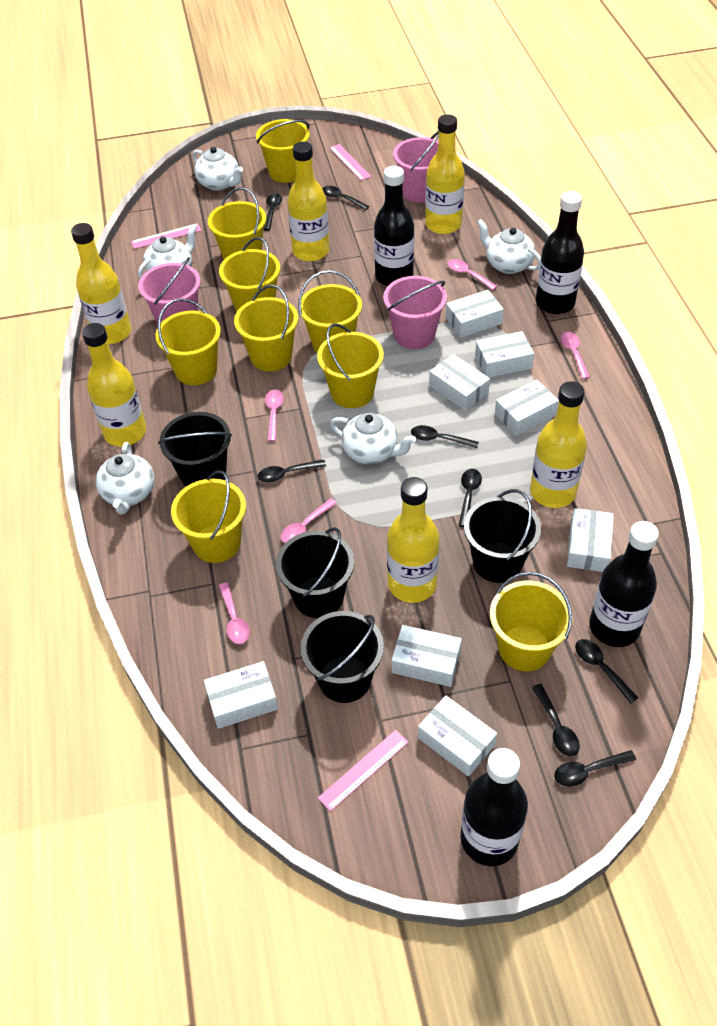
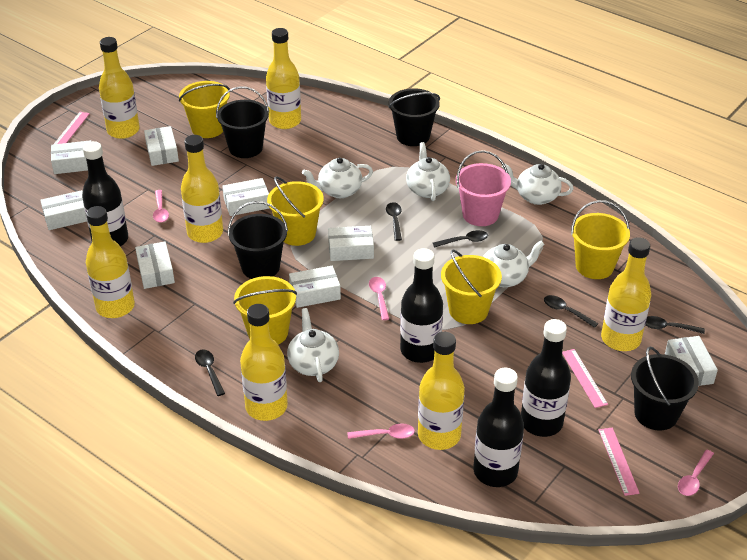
black spoon: [258,460,326,482] [263,193,282,231] [322,186,369,210] [411,425,479,448] [458,469,482,527] [532,684,580,756] [554,750,636,786] [575,639,638,703] = 8 -> [195,349,225,396] [386,202,402,241] [433,230,488,248] [544,295,598,328] [645,316,705,334] = 5
pink bucket: [138,257,201,324] [383,276,447,349] [393,131,439,203] = 3 -> [456,150,511,226] = 1
pink spoon: [218,582,250,644] [265,390,284,442] [281,498,337,543] [447,259,497,290] [561,332,590,379] = 5 -> [153,190,169,223] [348,424,415,439] [369,277,389,320] [678,450,714,496] = 4
yellow bottle: [71,223,131,344] [82,323,146,446] [287,142,330,261] [387,477,439,603] [425,114,465,234] [530,381,587,508] = 6 -> [86,206,135,318] [99,37,140,139] [181,135,223,243] [240,304,288,421] [266,28,301,129] [418,332,465,450] [601,237,651,351] = 7
yellow bucket: [156,298,221,385] [171,470,246,563] [208,187,266,259] [219,237,280,312] [234,284,298,371] [256,119,310,183] [298,270,362,353] [317,323,384,408] [490,572,573,671] = 9 -> [179,81,230,138] [233,276,297,345] [267,176,324,246] [441,249,502,324] [571,200,630,279] = 5

